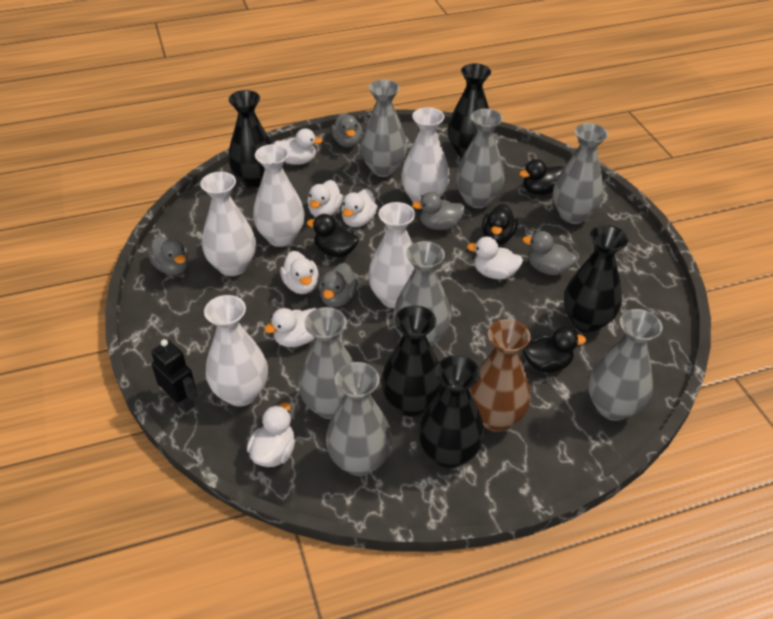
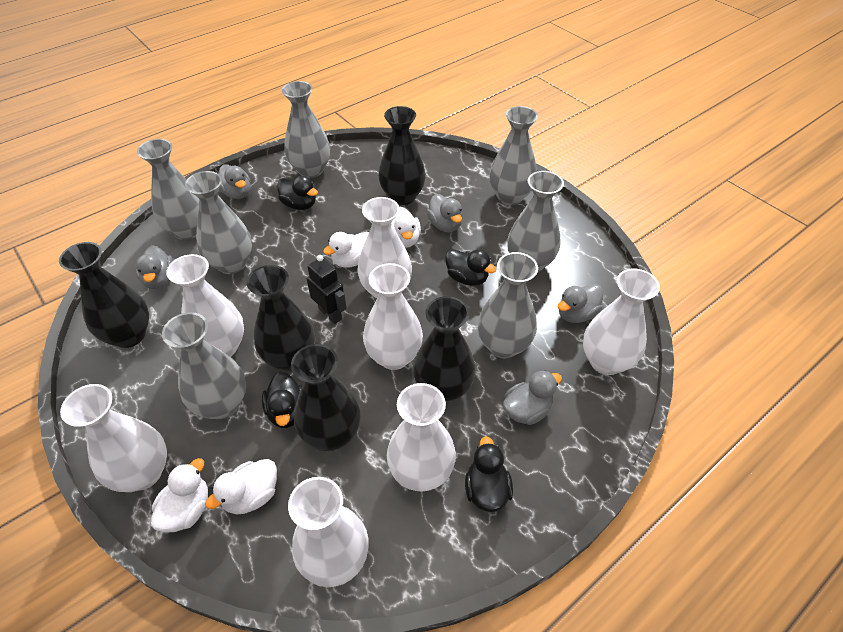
brown vase: [468,319,531,432] = 1 -> none = 0
white duck: [247,403,295,467] [264,308,316,347] [274,128,323,165] [280,251,319,294] [308,180,343,217] [341,189,378,227] [467,237,523,279] = 7 -> [151,458,208,533] [205,459,277,514] [323,231,369,268] [391,207,421,248] = 4
white vase: [200,172,256,276] [204,295,268,406] [253,144,305,247] [368,202,415,308] [401,107,450,203] = 5 -> [60,384,167,492] [166,254,244,357] [288,477,369,587] [357,197,412,299] [363,263,423,370] [387,383,456,492] [583,269,660,375] = 7

